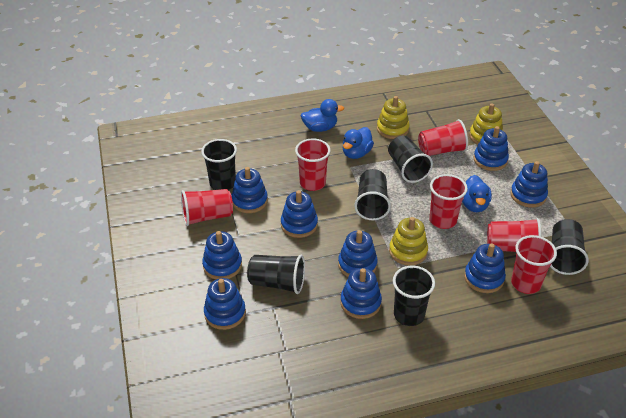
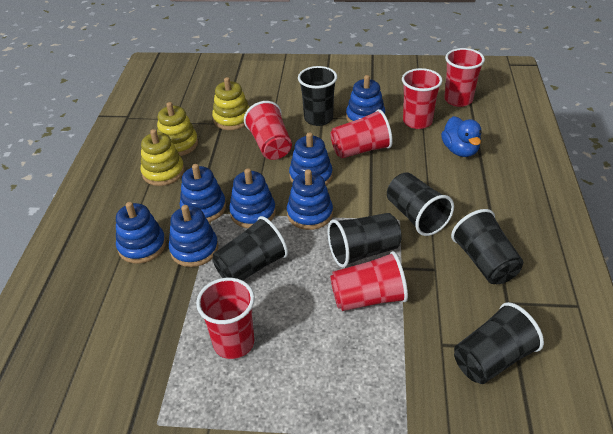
blue duck: [301,99,344,132] [343,127,374,159] [462,175,492,212] = 3 -> [441,116,482,157] = 1
blue stacking toy: [202,231,242,280] [204,278,246,330] [232,167,268,213] [281,190,318,238] [338,230,378,277] [341,268,382,319] [464,244,506,293] [473,126,509,171] [510,161,548,208] = 9 -> [116,202,166,264] [169,205,218,267] [180,164,226,222] [229,168,276,228] [287,169,333,230] [289,132,332,185] [346,75,385,122] = 7

